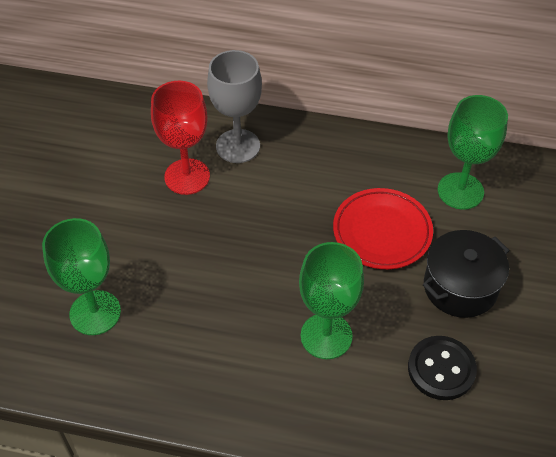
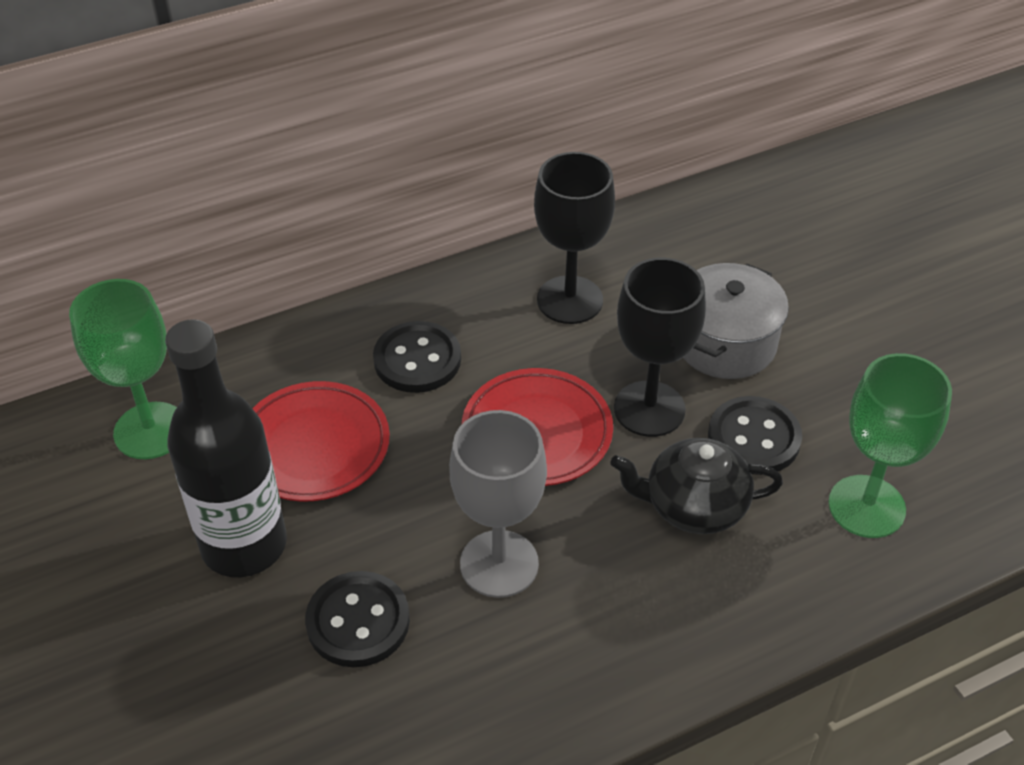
black bottle: none = 0 -> [165,319,287,577] = 1
black button: [408,336,477,400] = 1 -> [305,571,410,667] [373,321,461,393] [708,396,802,475] = 3
black goblet: none = 0 -> [534,152,615,324] [614,258,706,437] = 2
black pot: [423,230,510,318] = 1 -> none = 0
black teapot: none = 0 -> [610,438,783,534] = 1
green goblet: [42,218,121,335] [299,242,364,359] [438,95,508,209] = 3 -> [69,279,177,459] [828,353,952,538] = 2
grey pot: none = 0 -> [683,263,789,379] = 1
red goblet: [151,81,210,195] = 1 -> none = 0
red plate: [333,188,433,269] = 1 -> [252,381,390,501] [462,368,613,486] = 2

